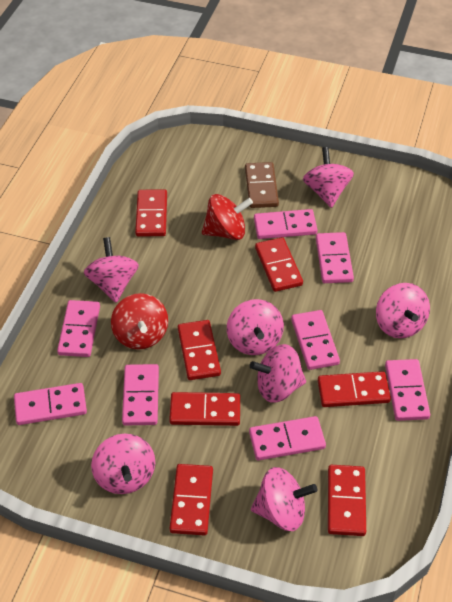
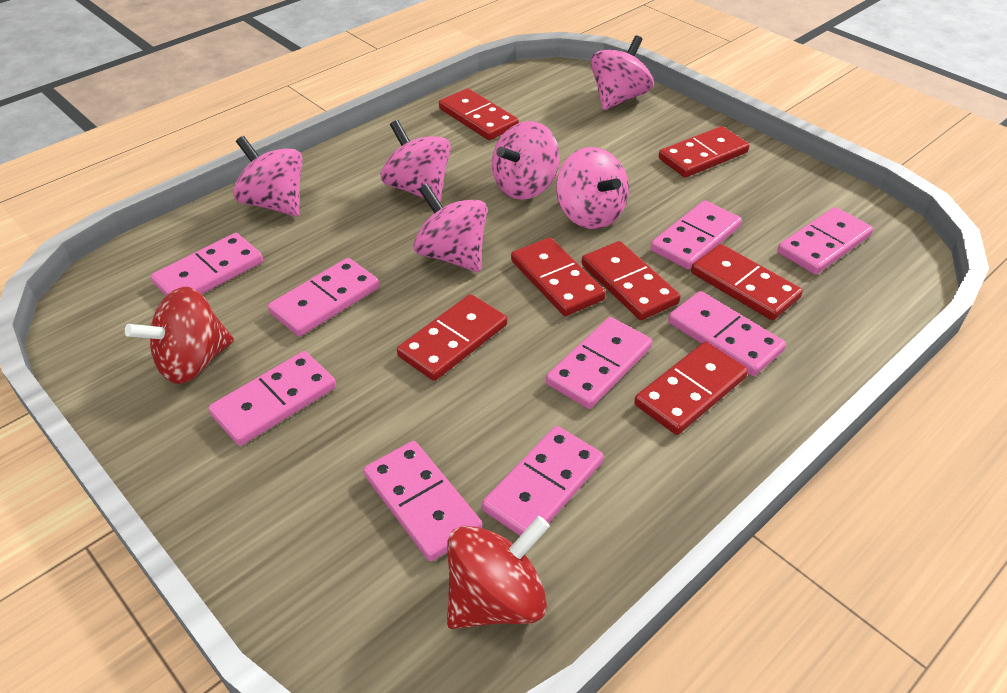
brown domino: [245,162,279,208] = 1 -> none = 0
pink domino: [14,383,87,425] [57,300,100,357] [122,364,159,426] [249,416,326,460] [254,209,318,239] [291,310,340,370] [316,232,354,283] [385,359,430,421] = 8 -> [151,233,263,296] [208,351,336,446] [268,258,380,337] [364,441,483,561] [482,426,604,536] [546,317,652,409] [650,200,742,270] [668,291,786,376] [777,207,873,274] = 9
pink spinning top: [84,237,139,303] [91,434,155,494] [227,299,284,355] [250,344,306,403] [251,467,317,531] [303,147,354,208] [376,283,430,338] = 7 -> [233,136,302,217] [381,120,451,202] [413,184,487,272] [492,121,560,200] [556,147,629,229] [590,35,653,110] = 6

